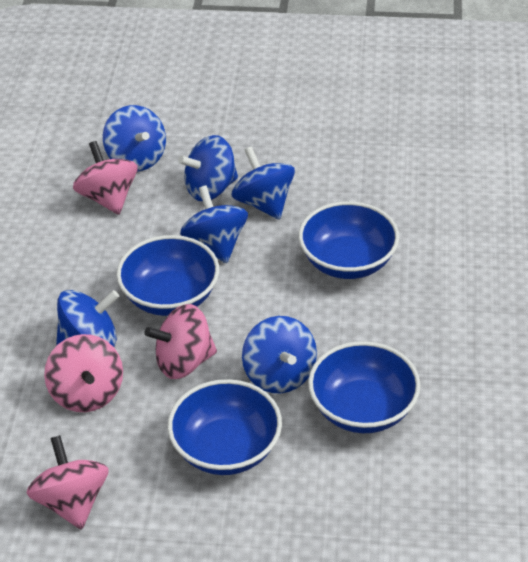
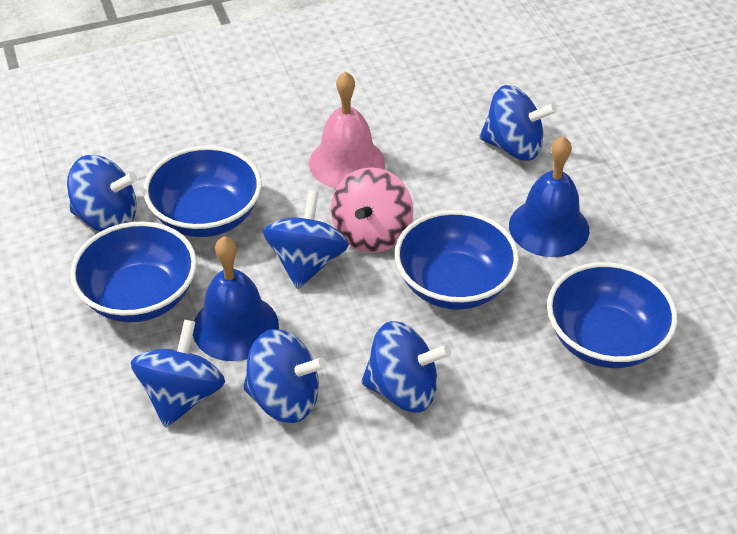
blue bell: none = 0 -> [193,236,279,361] [509,136,589,257] = 2
pink bell: none = 0 -> [309,71,385,188] = 1
pink spinning top: [27,435,109,530] [44,334,123,412] [73,141,138,215] [145,304,217,379] = 4 -> [331,167,414,253] = 1

